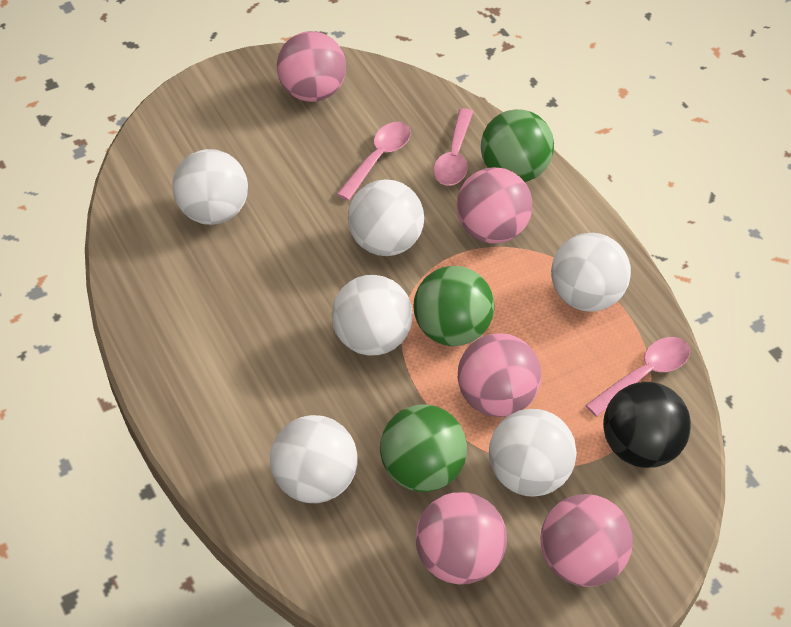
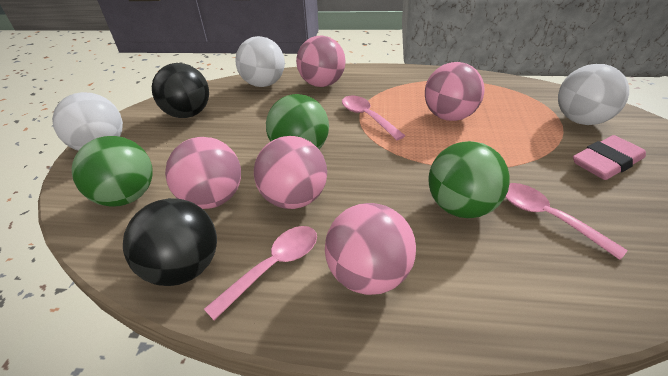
black ball: [603,382,691,468] = 1 -> [123,198,217,286] [152,63,209,118] = 2
pink eraser: none = 0 -> [573,135,646,180] = 1
white ball: [172,149,248,225] [270,415,357,503] [332,275,413,356] [348,179,424,256] [489,409,577,497] [551,233,631,312] = 6 -> [52,92,123,151] [236,36,285,87] [558,64,629,125] = 3

